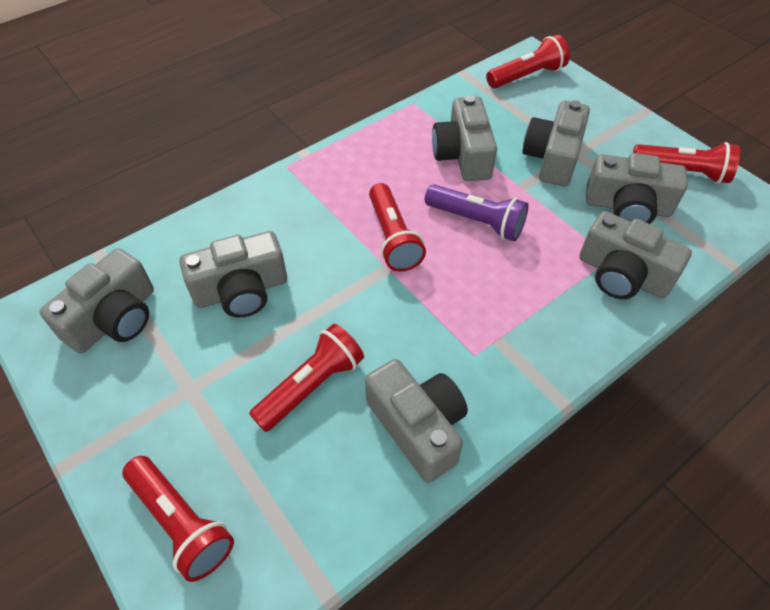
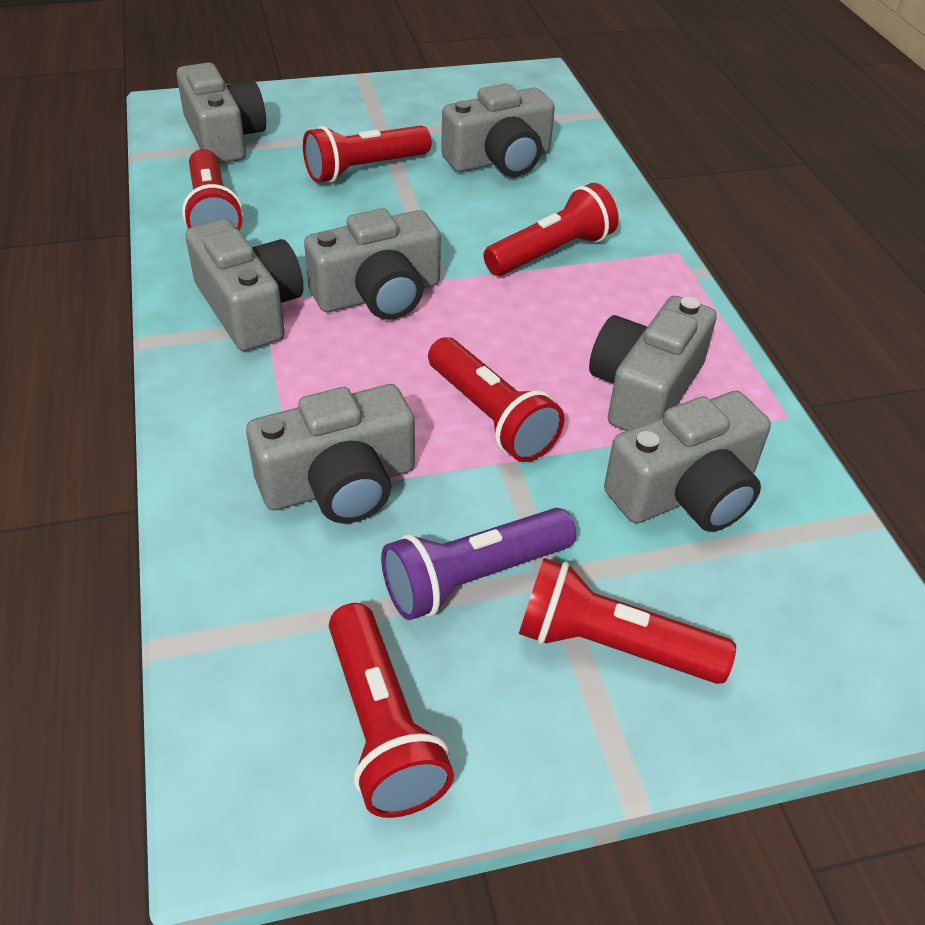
red flashlight: [123,456,234,582] [249,324,364,432] [369,183,426,272] [486,35,570,88] [633,142,740,184] = 5 -> [182,149,243,231] [303,126,432,183] [329,603,454,818] [428,337,565,462] [483,183,619,276] [519,558,736,684] = 6

